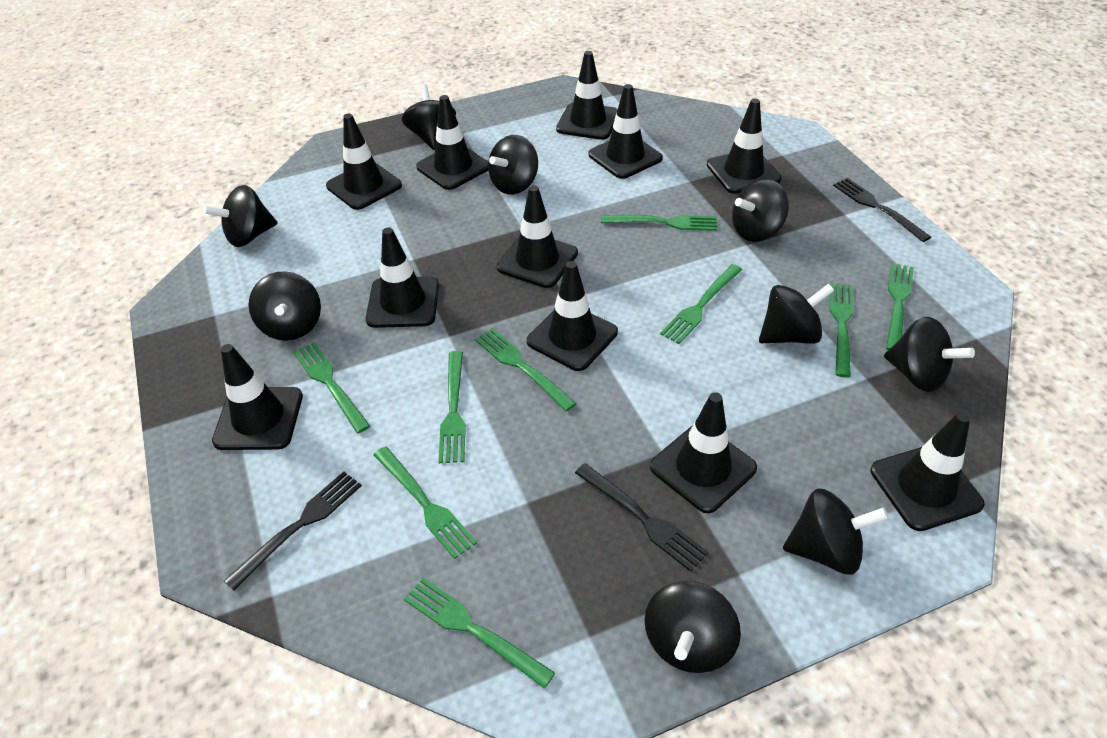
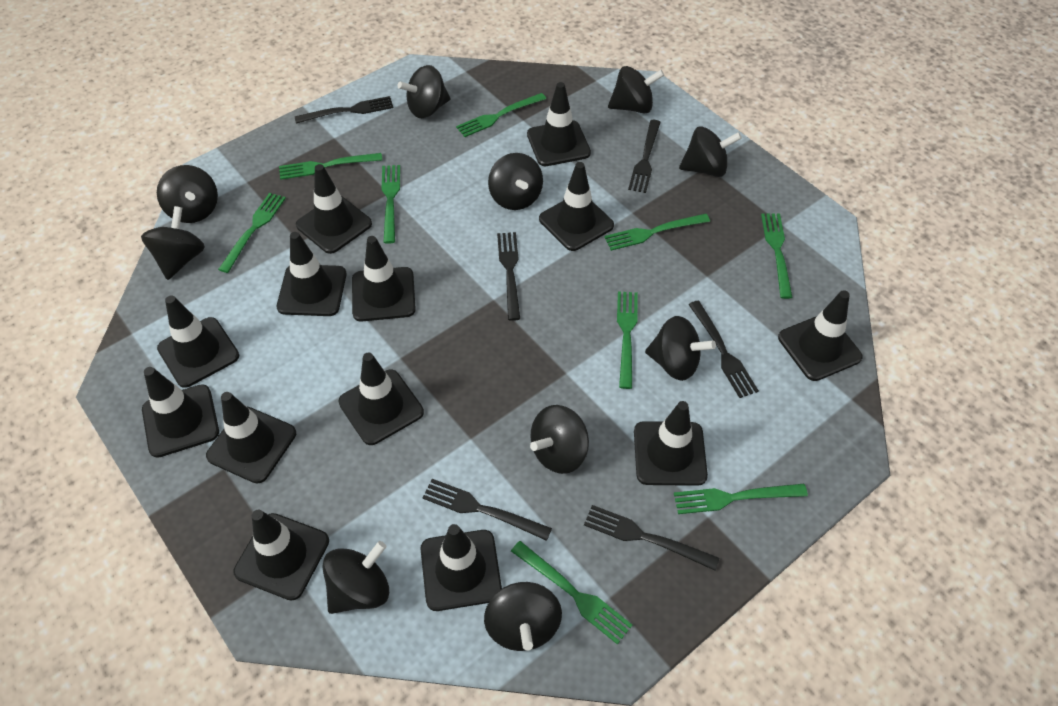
black fork: [224,471,362,591] [575,463,709,572] [833,178,931,242] = 3 -> [294,96,394,124] [422,479,552,541] [497,232,520,321] [584,505,719,570] [628,120,661,193] [688,300,759,398] = 6
black spinning top: [203,185,277,247] [249,271,321,341] [402,84,456,150] [488,135,538,195] [644,581,741,673] [732,179,789,242] [759,283,835,344] [783,488,889,575] [884,317,975,392] = 9 -> [141,206,205,280] [157,165,218,223] [323,541,389,614] [398,65,451,118] [484,582,562,651] [488,153,543,210] [530,405,589,474] [608,66,664,113] [645,316,716,381] [679,126,742,177] = 10
black traffic cone: [212,344,303,450] [326,114,402,210] [366,227,439,328] [416,95,488,190] [496,185,578,288] [527,261,618,371] [556,51,618,140] [589,84,663,179] [650,392,757,513] [707,99,782,194] [870,412,985,531] = 11 -> [142,367,219,458] [157,296,239,388] [206,392,296,483] [234,510,329,601] [277,232,346,316] [296,164,372,254] [338,353,424,445] [352,236,416,322] [420,524,502,611] [527,82,591,166] [539,162,614,251] [634,401,708,486] [778,290,863,381] = 13

